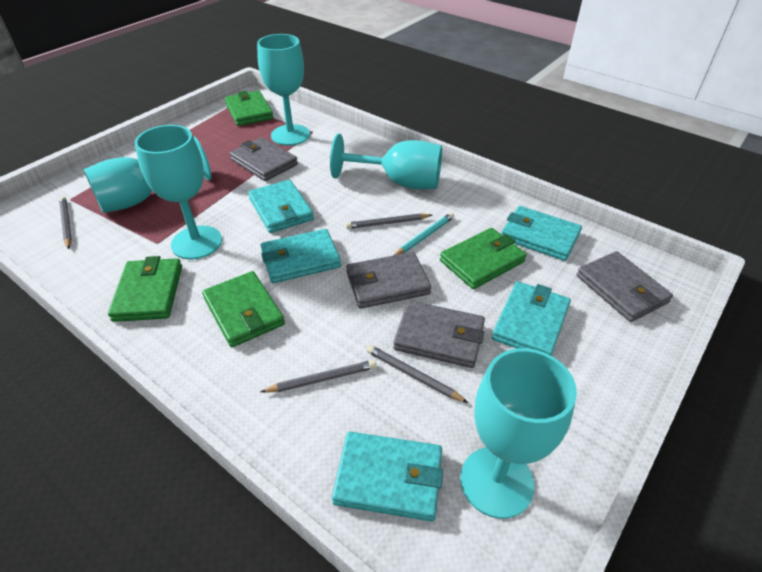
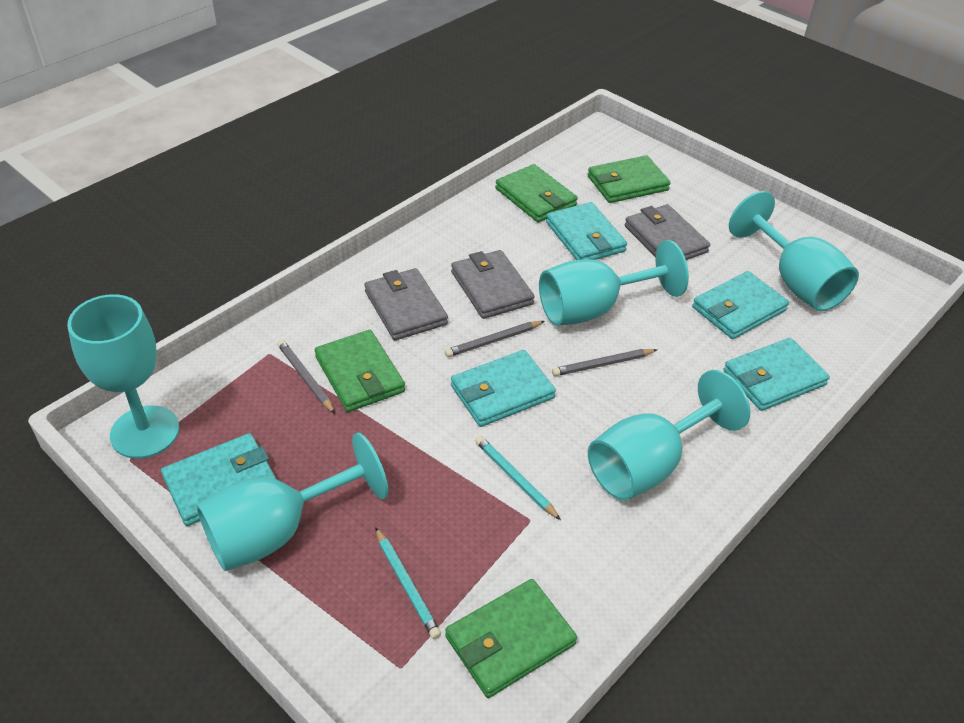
grey pencil: [59,197,72,249] [261,360,376,393] [346,213,432,229] [367,345,468,403] = 4 -> [277,339,335,414] [445,321,545,357] [552,349,657,376] = 3
grey wallet: [229,137,298,181] [346,252,431,309] [393,301,485,368] [576,251,673,322] = 4 -> [364,268,448,340] [451,250,535,319] [625,204,710,260] = 3
turquoise pencil: [394,213,454,255] = 1 -> [375,527,441,639] [475,436,561,520] = 2

